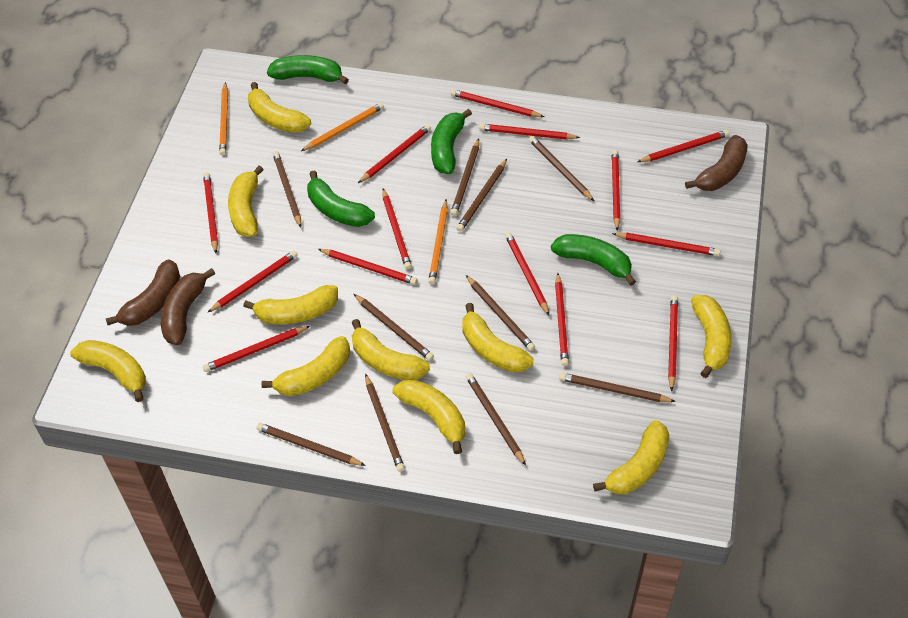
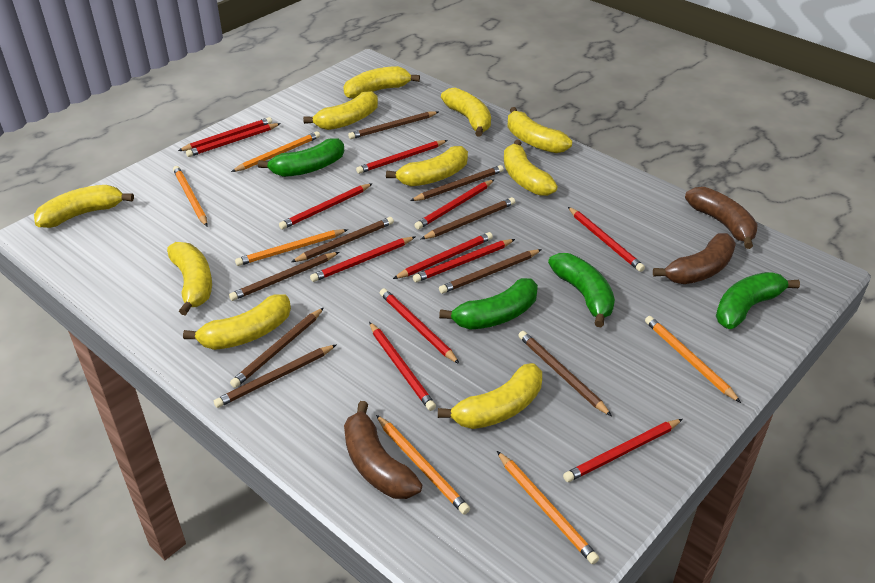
brown pencil: [256,423,366,466] [273,151,301,228] [354,294,434,361] [365,373,405,472] [451,139,479,216] [456,159,507,232] [466,275,535,351] [466,373,526,466] [529,136,594,201] [559,373,676,402] = 10 -> [214,345,336,408] [229,252,339,301] [230,308,324,388] [291,217,394,262] [348,111,438,139] [410,165,504,201] [421,197,515,239] [439,249,542,294] [518,331,612,416] = 9
orange pencil: [219,82,228,156] [301,102,384,151] [428,200,448,284] = 3 -> [173,166,208,226] [231,131,320,172] [235,229,348,266] [376,415,470,515] [497,451,599,564] [645,316,741,403] = 6
red pencil: [203,173,218,253] [203,326,310,372] [207,250,298,313] [318,249,417,285] [358,124,431,183] [382,189,412,270] [451,89,544,117] [479,124,580,140] [505,232,549,315] [555,273,569,366] [611,150,621,231] [612,233,720,256] [637,130,729,162] [668,295,678,392] = 14 -> [178,117,272,151] [186,123,281,157] [279,183,373,229] [310,237,415,282] [356,140,448,174] [369,322,436,411] [380,288,460,364] [393,232,493,279] [413,239,515,283] [415,180,494,230] [563,419,683,482] [568,207,645,272] = 12

